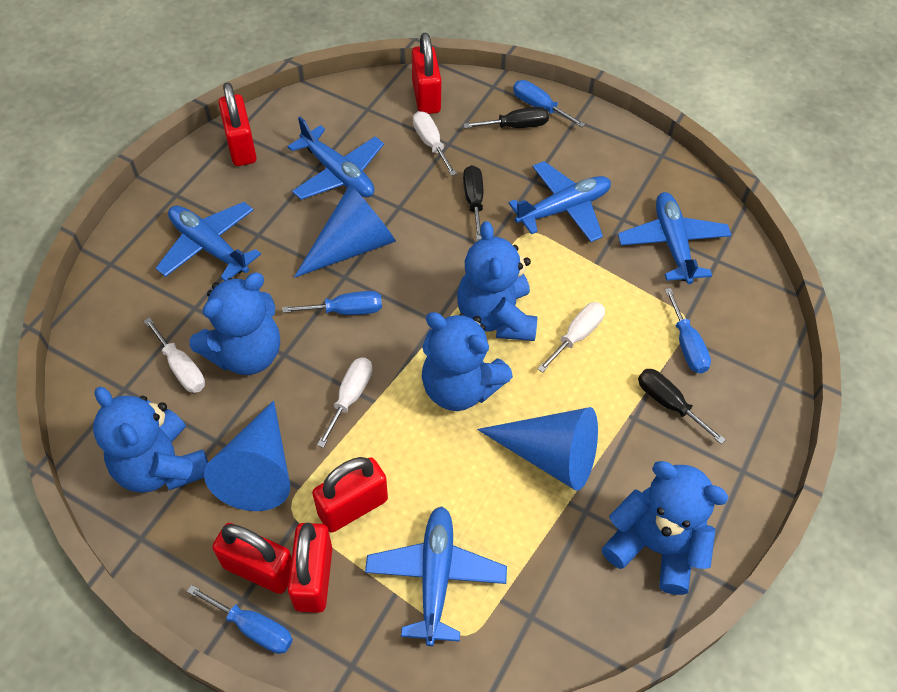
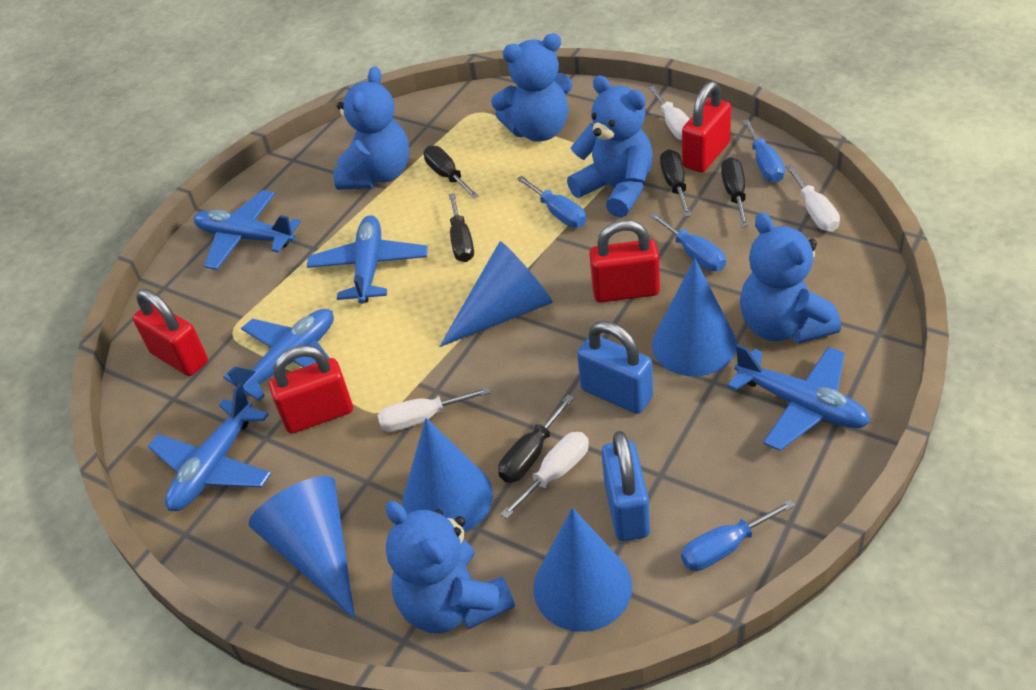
black screwdriver: [463,107,549,128] [463,165,483,240] [638,369,726,444] = 3 -> [424,146,479,199] [449,193,474,262] [498,395,574,483] [660,149,692,217] [721,157,749,227] = 5
blue cone: [204,400,290,511] [294,185,396,278] [477,407,598,491] = 3 -> [249,476,355,619] [402,418,493,533] [439,241,553,347] [533,508,632,632] [652,258,737,376] = 5
blue padlock: none = 0 -> [577,321,653,414] [602,431,650,541] = 2
red padlock: [212,523,292,594] [219,83,257,166] [288,523,332,613] [312,457,388,533] [412,33,442,114] = 5 -> [133,289,208,376] [269,345,353,434] [589,220,660,303] [682,81,731,172] = 4

